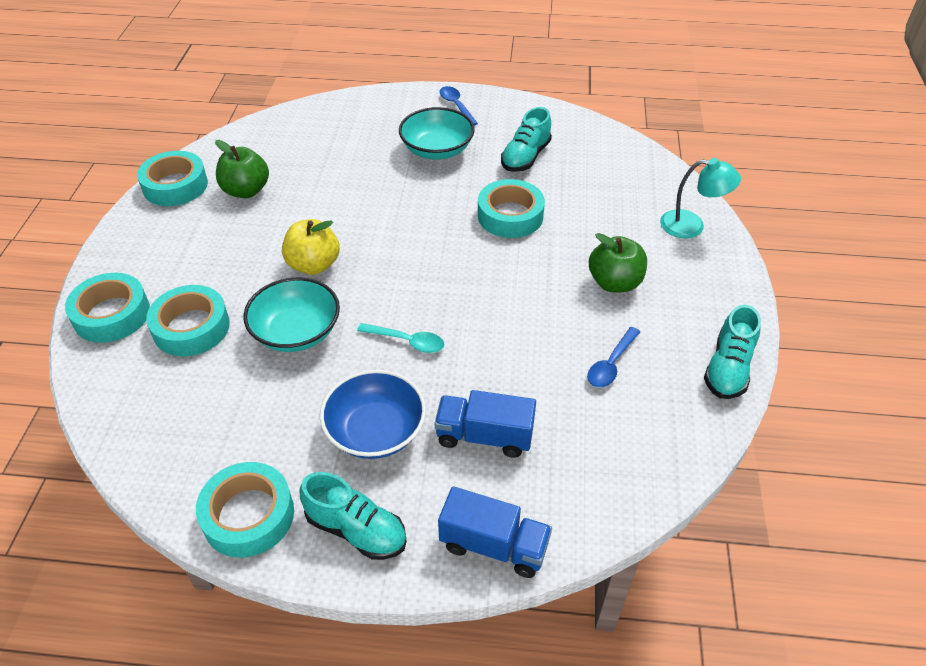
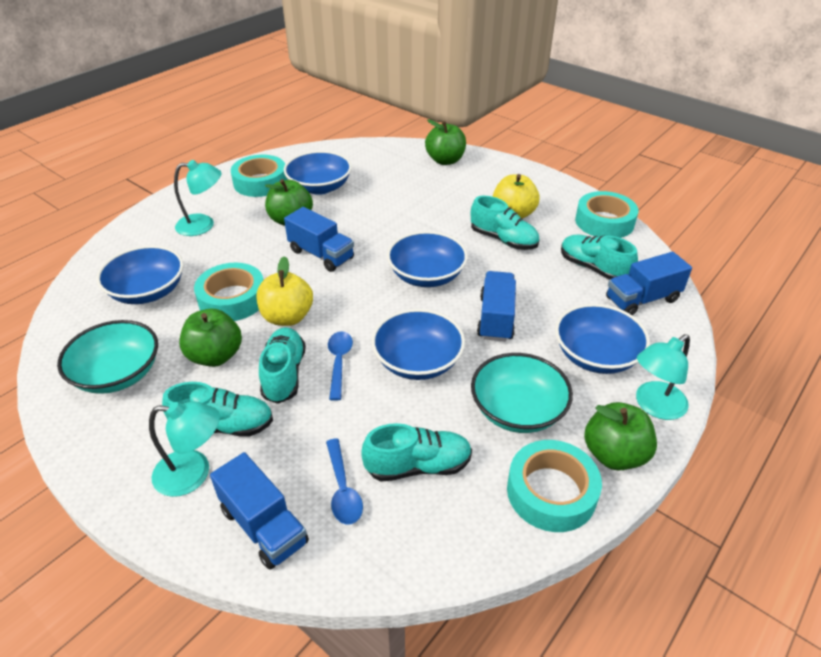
blue bowl: [320,370,426,459] = 1 -> [97,245,184,304] [284,151,352,195] [371,309,465,380] [387,231,468,287] [555,304,650,374] = 5
blue truck: [435,390,536,458] [438,486,552,578] = 2 -> [210,452,309,570] [284,207,354,272] [477,271,516,341] [606,252,692,315] = 4
green apple: [215,140,269,198] [589,233,647,293] = 2 -> [179,309,242,367] [265,179,313,225] [425,119,466,165] [584,402,657,470] = 4
turquoise lamp: [660,158,741,238] = 1 -> [149,401,220,497] [174,160,221,236] [636,334,690,420] = 3
turquoise shoe: [300,472,407,560] [501,107,552,172] [704,305,761,399] = 3 -> [162,382,273,437] [259,327,306,404] [361,423,472,482] [471,196,539,250] [561,235,638,280] = 5
turquoise spoon: [357,323,444,353] = 1 -> none = 0
turquoise tape: [65,273,150,343] [137,151,208,206] [146,285,230,356] [196,462,294,557] [478,179,545,238] = 5 -> [194,263,263,321] [231,155,287,197] [507,440,602,532] [575,191,638,238] = 4
yellow apple: [282,219,340,275] = 1 -> [257,256,313,326] [493,174,539,218] = 2

